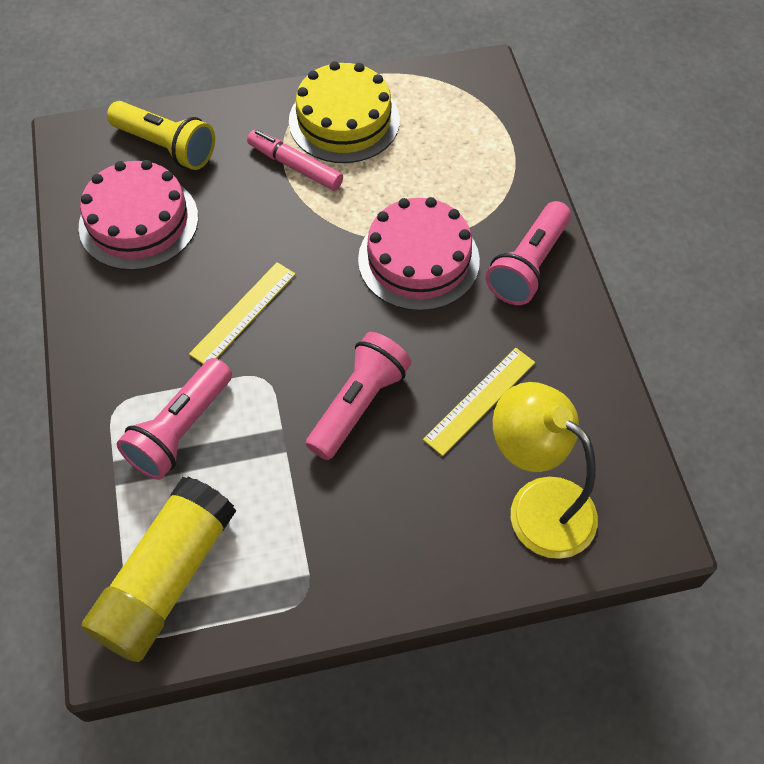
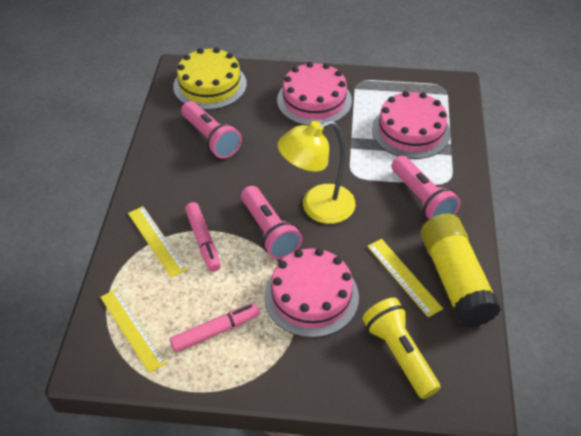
pink cake: [79,160,198,270] [358,197,480,311] = 2 -> [264,248,359,338] [277,62,352,126] [372,91,451,159] = 3
pink marker: [247,130,343,191] = 1 -> [170,303,260,353] [185,202,221,272] = 2
yellow ruler: [189,262,296,364] [423,348,535,456] = 2 -> [100,288,167,373] [128,206,187,278] [367,239,443,317] = 3

